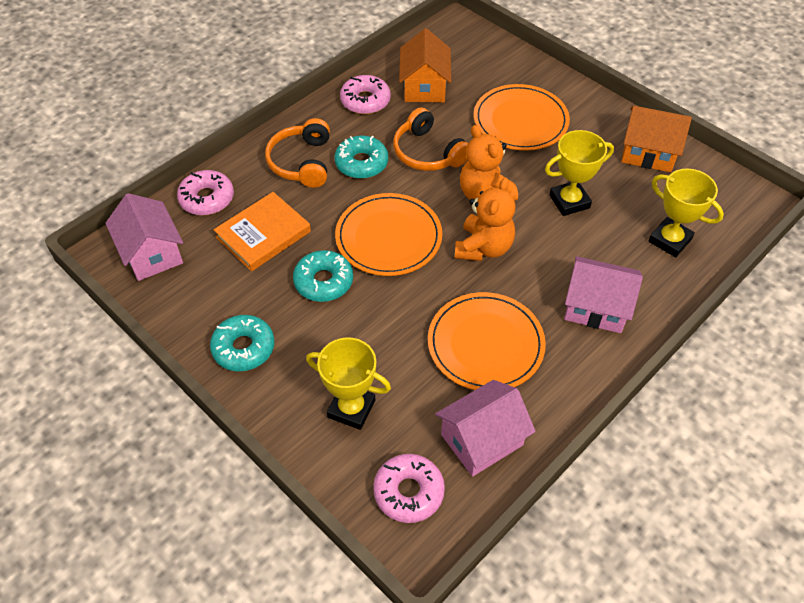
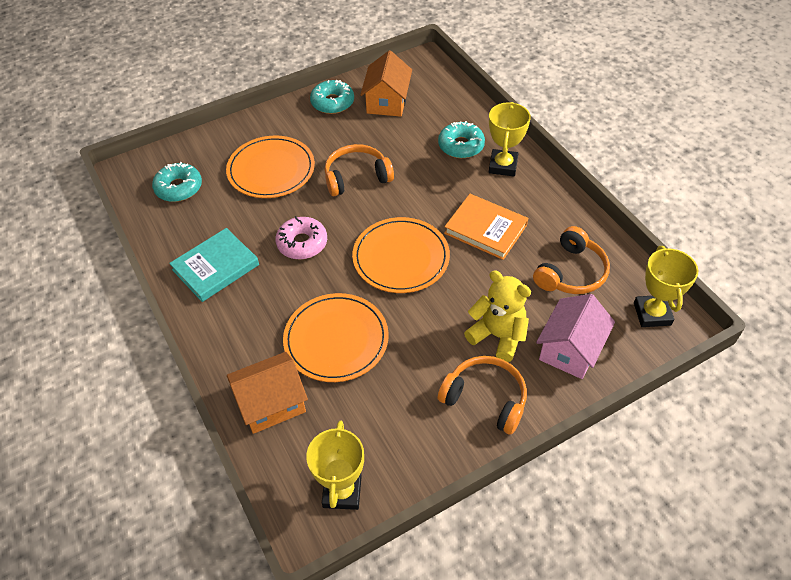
orange headphones: [265,118,330,188] [393,107,468,171] = 2 -> [324,144,394,196] [438,356,527,435] [533,226,610,294] = 3
orange teddy bear: [454,177,515,261] [460,125,518,201] = 2 -> none = 0
pink donut: [177,170,234,215] [340,75,391,114] [373,454,445,523] = 3 -> [275,216,327,259] = 1
pink house: [105,193,183,281] [435,380,536,477] [564,256,643,333] = 3 -> [536,294,615,379] = 1
turquoise book: none = 0 -> [169,228,259,302] = 1
yellow teddy bear: none = 0 -> [464,271,531,362] = 1

